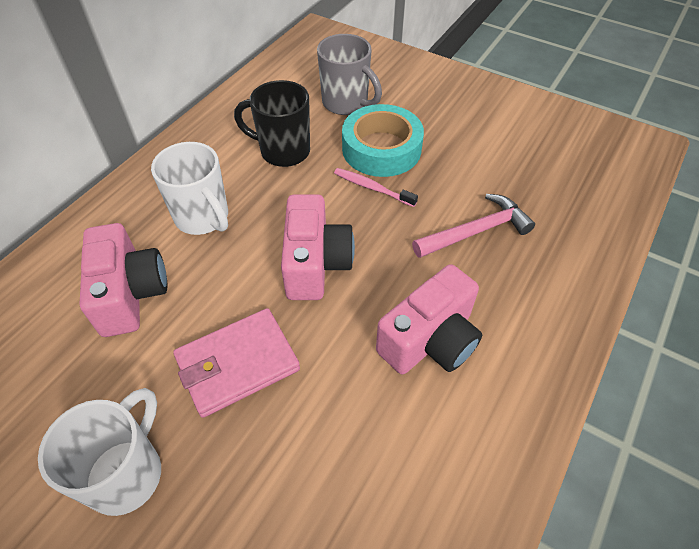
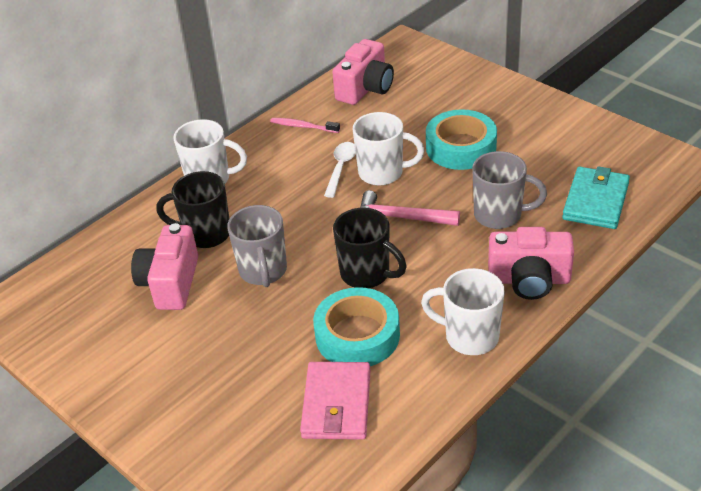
black mug: [234,80,310,167] = 1 -> [156,171,229,248] [333,208,407,288] = 2
grey mug: [317,34,382,115] = 1 -> [227,205,287,287] [472,151,547,229] = 2
turquoise tape: [342,104,424,177] = 1 -> [313,287,400,366] [426,109,497,170] = 2
turquoise wallet: none = 0 -> [562,166,630,229] = 1
white mug: [38,388,161,516] [151,142,228,235] = 2 -> [173,119,247,183] [353,112,424,186] [421,268,505,355] = 3
white spoon: none = 0 -> [324,142,356,198] = 1

